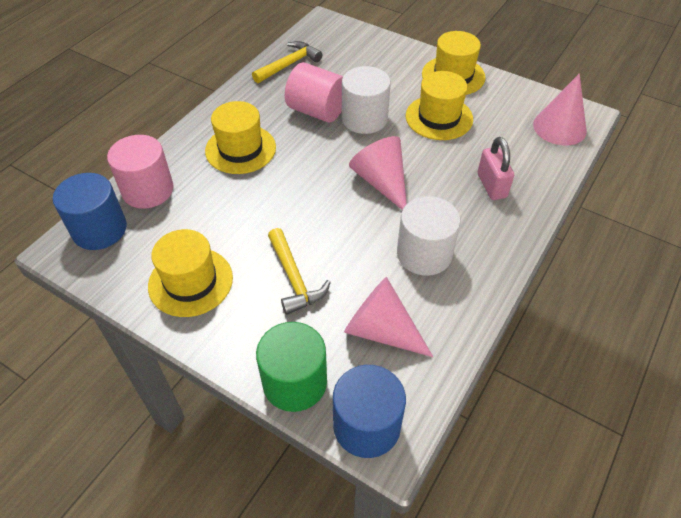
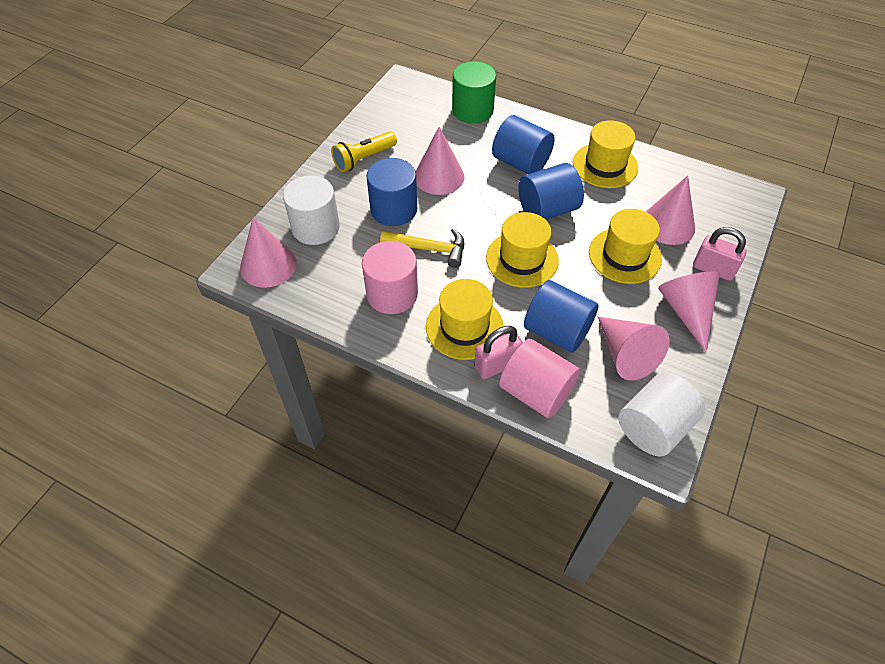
blue cylinder: [53,173,127,250] [333,365,406,458] = 2 -> [366,158,417,226] [492,115,555,174] [518,163,584,220] [524,280,599,353] = 4
pink cone: [344,277,433,357] [349,136,407,210] [533,73,587,146] = 3 -> [240,217,297,288] [416,127,464,195] [598,317,670,380] [646,175,695,245] [658,272,720,352] = 5
pink padlock: [478,137,514,200] = 1 -> [474,326,523,379] [693,227,747,281] = 2
yellow flashlight: none = 0 -> [331,131,397,172] = 1
yellow hammer: [252,41,322,83] [268,228,331,315] = 2 -> [380,228,464,268] = 1

